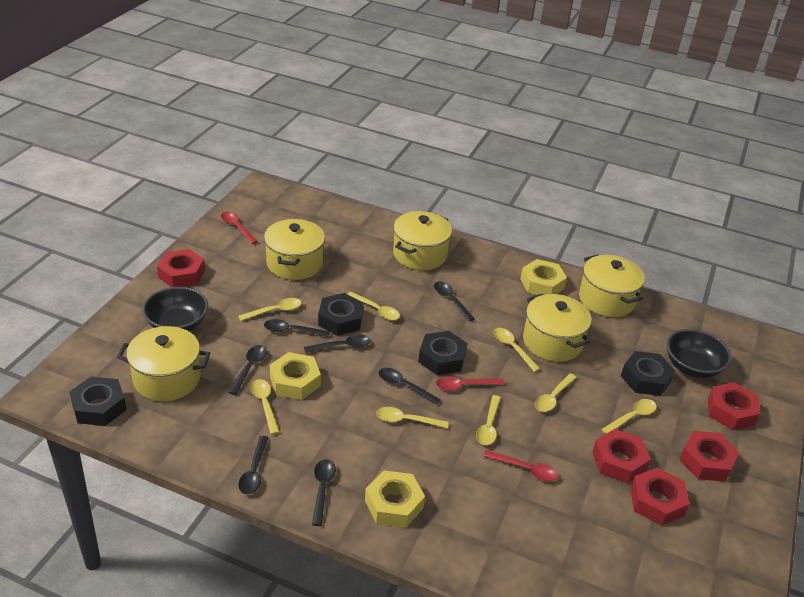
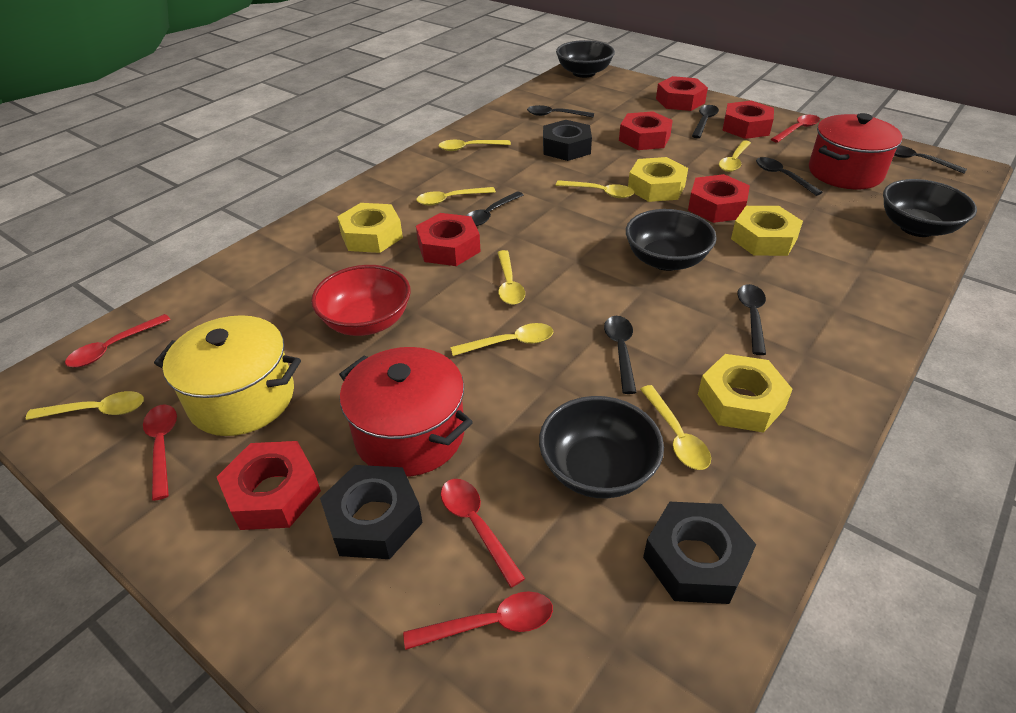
black bowl: [142,287,208,331] [667,329,731,378] = 2 -> [539,396,664,498] [556,40,615,78] [626,209,717,271] [883,179,977,237] = 4
black nut: [69,377,127,426] [318,293,364,336] [418,331,468,375] [621,351,675,396] = 4 -> [320,465,423,559] [543,120,592,161] [643,502,756,604] = 3
red bowl: none = 0 -> [311,265,411,336] = 1
red nut: [157,249,205,287] [592,429,651,483] [630,468,689,526] [679,431,739,482] [708,382,760,430] = 5 -> [217,441,321,530] [416,213,481,266] [619,111,673,150] [656,76,708,111] [688,174,750,223] [722,101,774,139] = 6
red pot: none = 0 -> [339,347,473,477] [809,113,902,189] = 2
red spoon: [221,212,258,244] [436,377,504,391] [483,450,558,481] = 3 -> [65,314,171,368] [143,404,177,501] [403,591,553,650] [441,479,525,588] [771,115,820,143] = 5
yellow nut: [270,352,321,400] [365,470,425,528] [520,259,567,295] = 3 -> [337,203,403,253] [628,157,688,202] [698,354,793,433] [731,206,803,256] = 4
yellow pot: [117,326,210,401] [264,219,325,280] [393,211,452,270] [523,294,592,362] [579,254,645,317] = 5 -> [154,315,301,436] = 1

